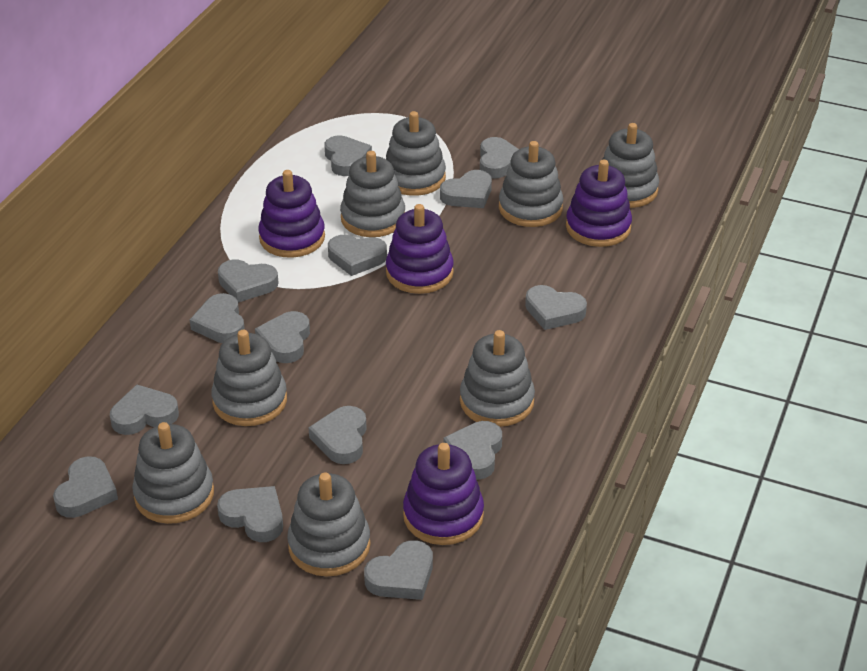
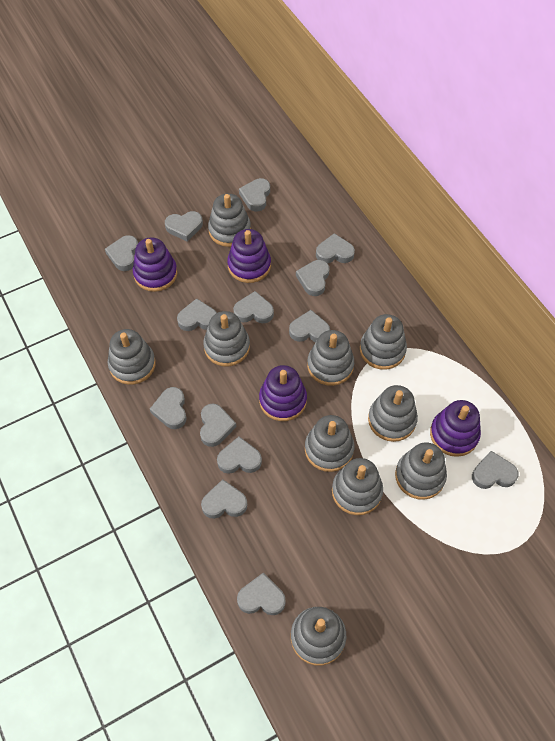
grey stacking toy: [132,422,214,524] [211,330,287,426] [287,473,370,576] [340,151,405,237] [386,111,446,196] [460,330,535,427] [499,141,563,227] [602,123,659,208] = 8 -> [107,329,156,385] [203,311,250,366] [208,194,251,247] [291,607,346,666] [305,415,354,472] [307,330,354,386] [332,458,383,515] [360,314,407,370] [368,385,418,442] [395,443,447,500] = 10

